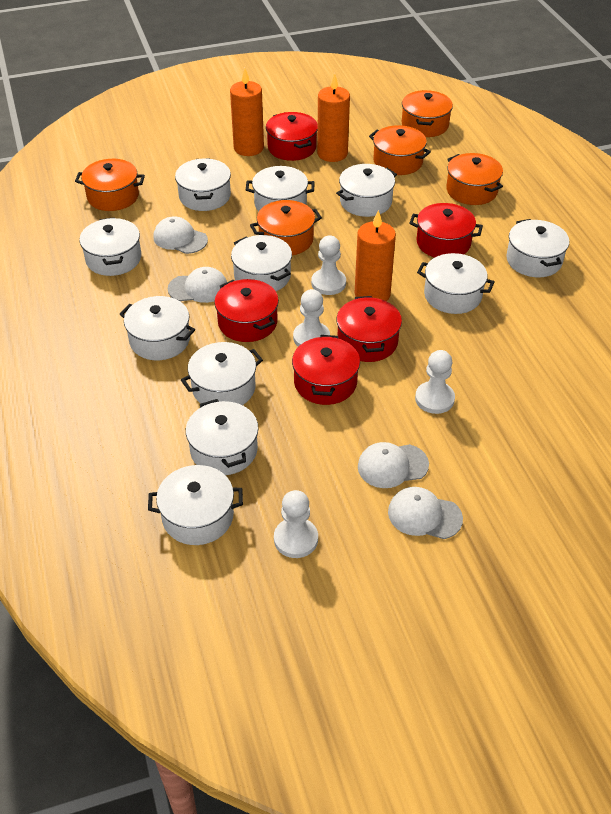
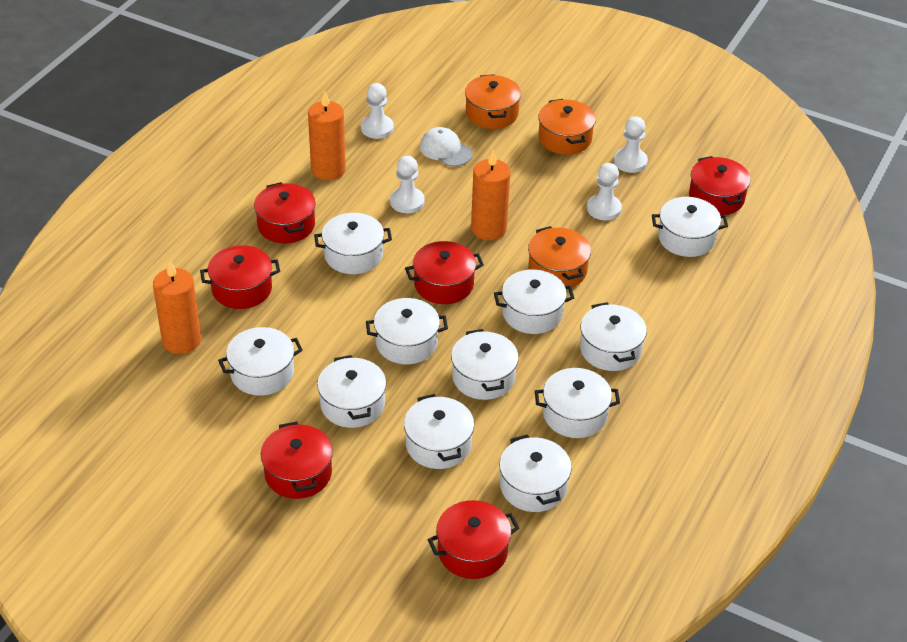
orange pot: [75,159,145,211] [250,200,322,255] [369,125,431,175] [402,90,453,137] [446,153,503,205] = 5 -> [465,74,521,129] [528,226,591,288] [538,99,596,155] = 3
red pot: [214,279,279,342] [266,112,318,161] [292,335,360,405] [336,296,402,362] [409,203,483,258] = 5 -> [200,245,280,309] [254,182,316,243] [261,421,333,499] [405,241,484,304] [428,500,519,579] [689,156,751,215] = 6
white cap: [154,216,208,254] [167,267,227,303] [358,442,429,488] [388,487,463,539] = 4 -> [420,127,473,166] = 1

